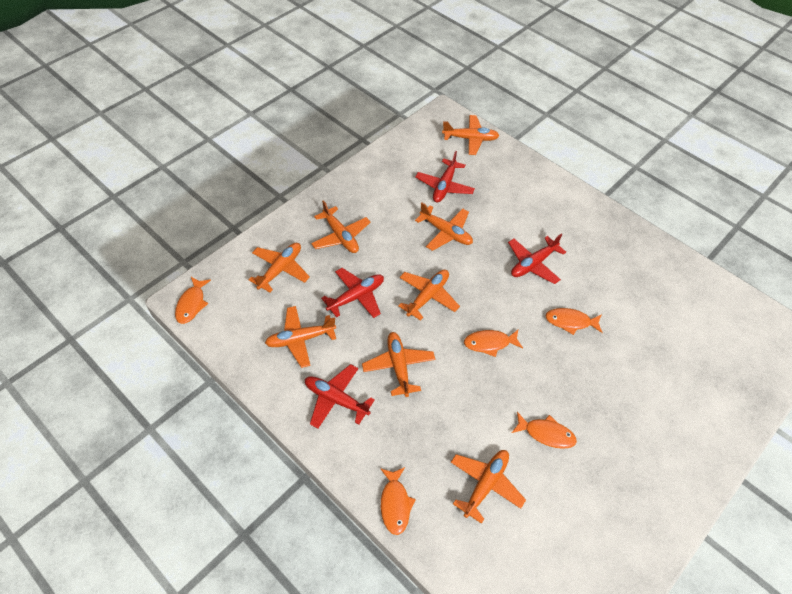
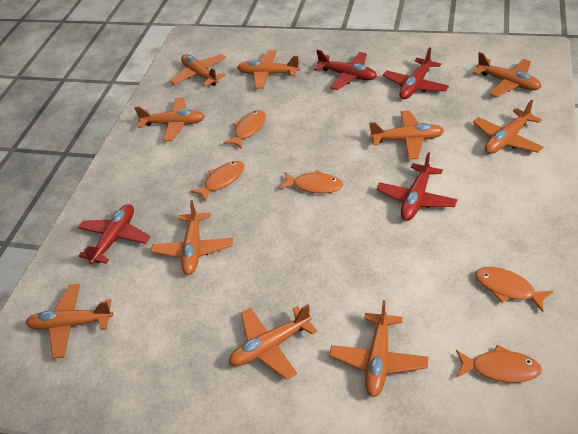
orange plane: [249,243,310,292] [265,306,336,368] [311,200,371,253] [362,332,435,397] [398,270,460,321] [415,202,473,251] [442,115,499,155] [451,450,526,524] = 8 -> [26,284,113,359] [134,97,205,141] [151,200,233,275] [170,54,226,86] [229,304,317,380] [237,50,300,89] [329,300,429,397] [369,110,444,159] [473,52,541,97] [473,100,544,154] = 10

